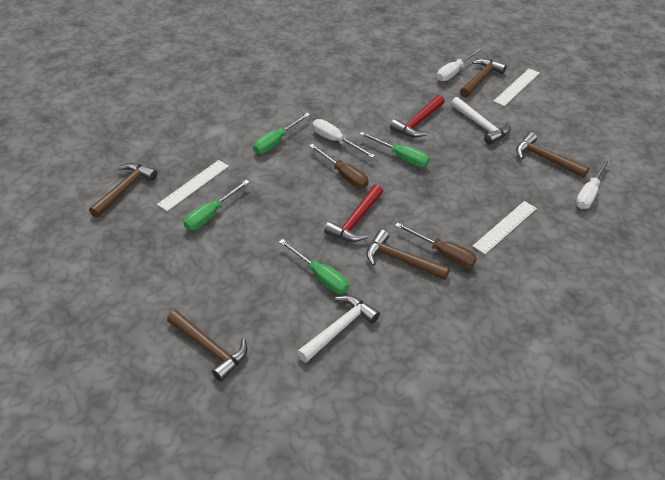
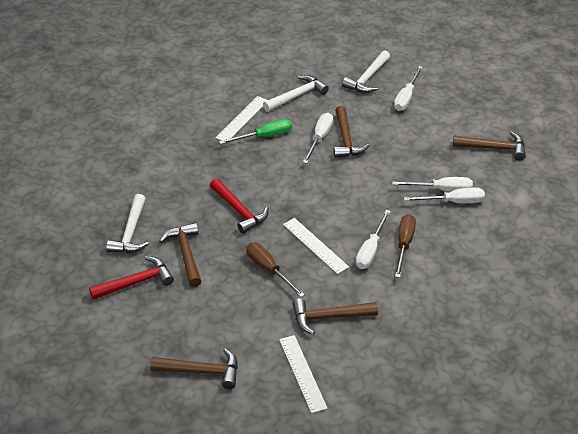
green screwdriver: [184,180,249,230] [253,113,310,154] [279,239,349,294] [360,132,430,167] = 4 -> [219,119,292,144] = 1
white hammer: [297,295,380,363] [451,97,511,145] = 2 -> [106,194,149,253] [263,75,329,112] [342,50,390,93] = 3
white screwdriver: [312,119,375,158] [437,48,481,81] [576,158,610,209] = 3 -> [303,113,333,164] [356,210,391,269] [392,177,473,192] [394,66,423,111] [404,187,485,203] = 5

